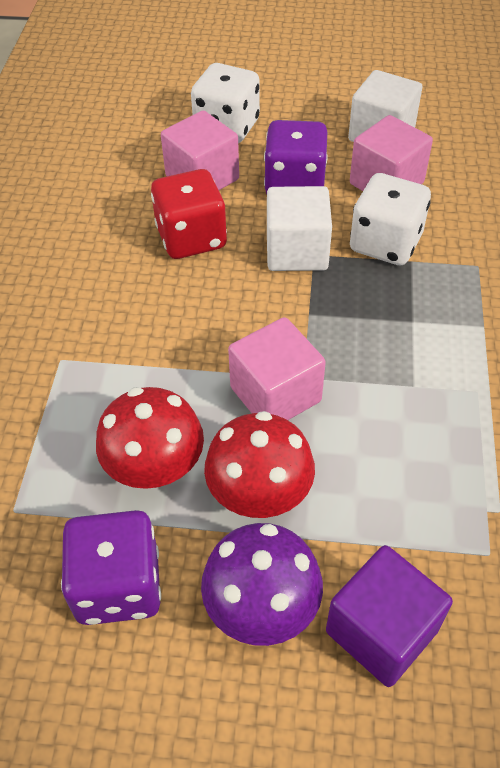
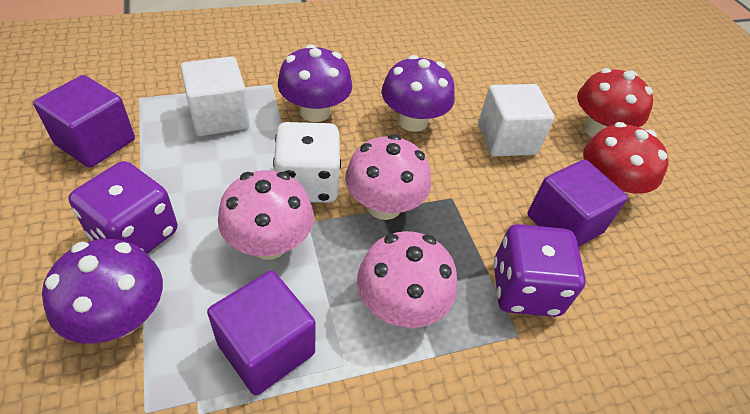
pink cube: [161,110,239,190] [228,317,326,420] [350,115,433,191] = 3 -> none = 0
pink mushroom: none = 0 -> [218,170,314,260] [345,134,431,220] [357,231,457,328] = 3
purple cube: [326,545,453,687] = 1 -> [33,75,135,168] [207,271,315,396] [527,159,628,247] = 3
purple mushroom: [201,523,323,646] = 1 -> [42,239,163,344] [278,44,352,122] [381,55,455,132] = 3
red dice: [151,169,227,259] = 1 -> none = 0
white dice: [191,63,260,143] [350,173,431,265] = 2 -> [273,122,341,203] = 1

